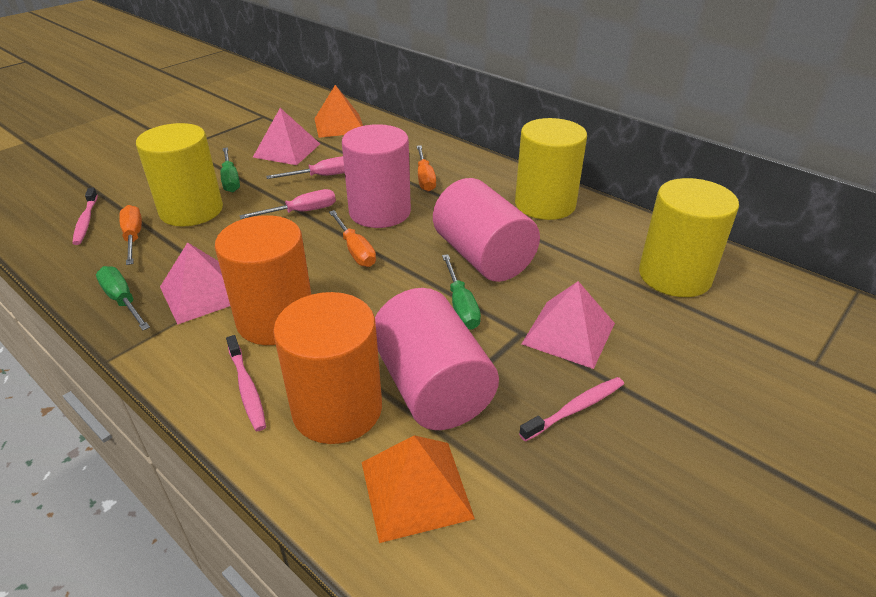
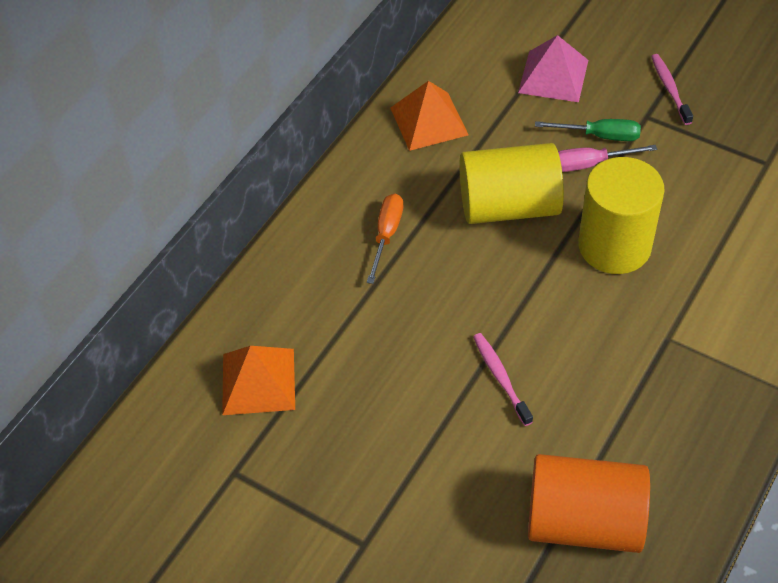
green screwdriver: [96,266,150,330] [220,147,240,192] [442,254,481,330] = 3 -> [535,119,641,141] = 1
orange cylinder: [215,215,312,345] [273,292,382,444] = 2 -> [528,454,650,553] = 1
orange screwdriver: [119,205,142,265] [329,210,376,267] [417,145,436,192] = 3 -> [367,194,403,284] = 1
pink cylinder: [342,124,411,228] [375,288,499,430] [433,178,540,282] = 3 -> none = 0
pink pyramid: [160,242,230,325] [253,108,320,165] [522,281,615,369] = 3 -> [518,35,588,102] = 1
pink screwdriver: [239,189,336,219] [266,156,345,179] = 2 -> [558,145,657,172] = 1
pink toothbrush: [72,188,98,245] [226,335,266,431] [519,377,624,442] = 3 -> [473,333,533,426] [651,54,693,125] = 2
yellow cylinder: [136,123,223,227] [515,118,587,220] [639,178,739,297] = 3 -> [459,143,564,224] [578,157,664,274] = 2

